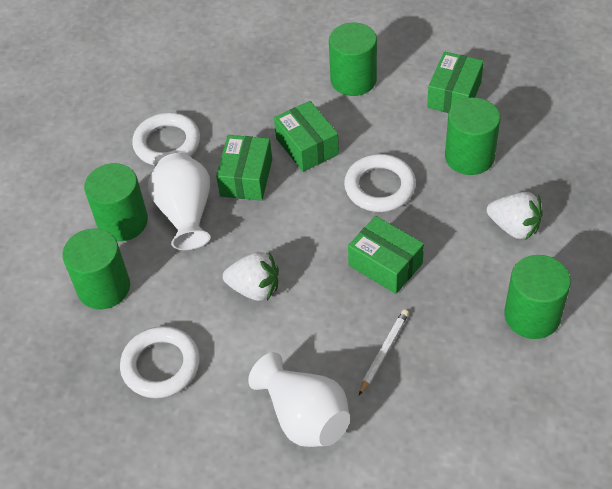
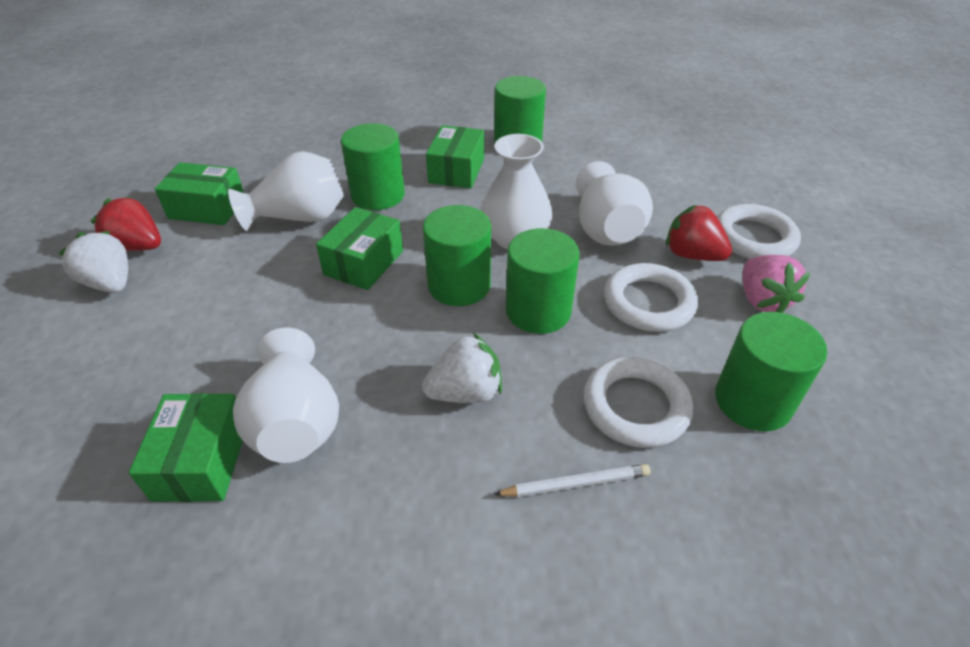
pink strawberry: none = 0 -> [743,255,810,313] = 1
red strawberry: none = 0 -> [91,196,161,251] [666,204,732,261] = 2
white vase: [148,153,211,250] [248,352,350,447] = 2 -> [228,151,344,231] [233,328,339,463] [480,134,553,249] [576,161,653,246] = 4

